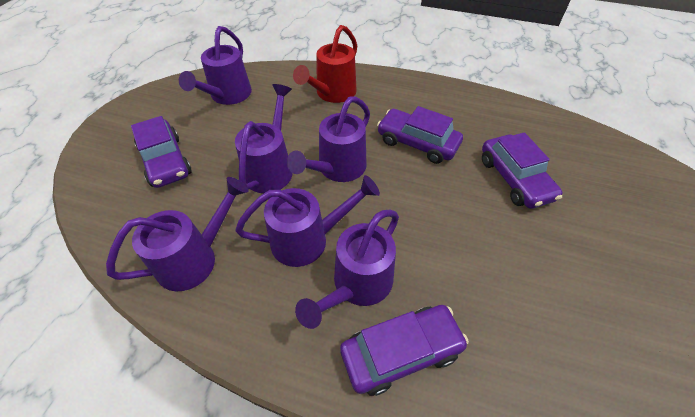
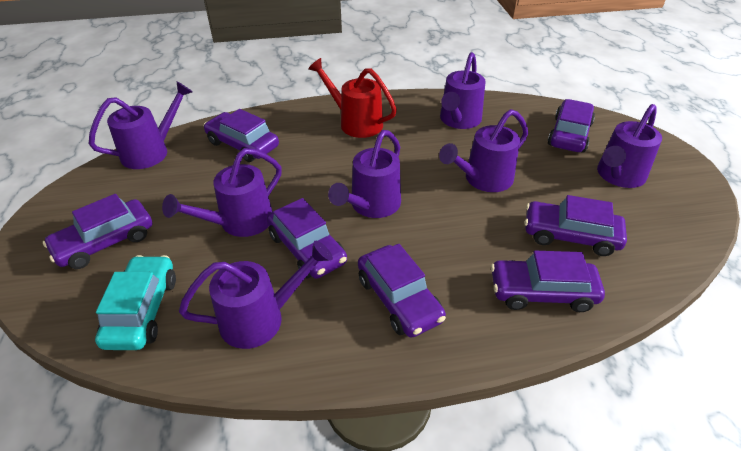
purple car: [131,116,192,188] [340,305,469,396] [377,106,463,164] [482,132,563,209] = 4 -> [43,194,152,269] [204,109,279,162] [267,198,347,279] [358,244,446,338] [491,251,605,312] [524,195,627,256] [547,99,595,153] = 7
purple watering can: [106,177,249,291] [179,26,252,105] [235,84,292,193] [235,175,380,267] [287,97,370,182] [295,209,399,329] = 6 -> [89,81,193,169] [162,148,282,237] [179,241,333,349] [328,130,401,218] [439,109,528,192] [440,52,486,129] [597,104,662,188] = 7
turquoise car: none = 0 -> [95,255,176,350] = 1

